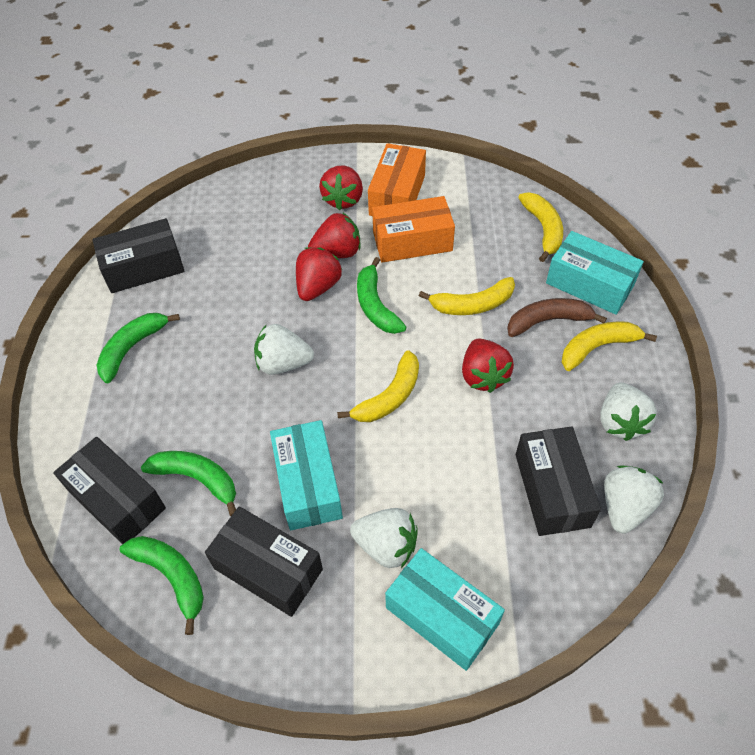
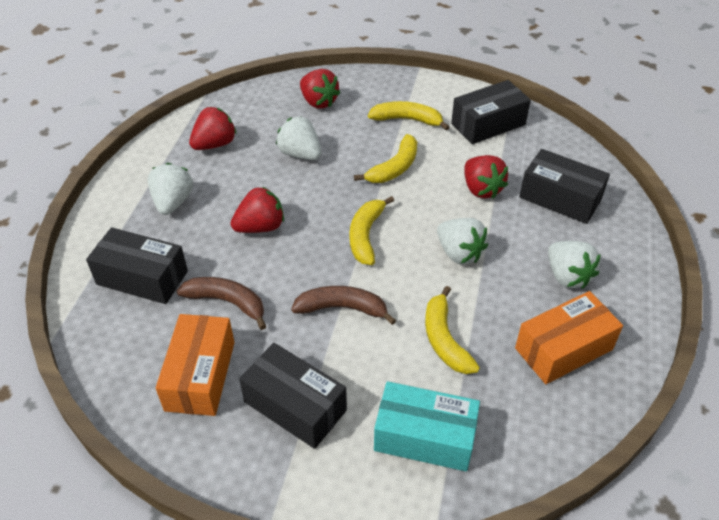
brown banana: [507,298,607,337] = 1 -> [176,277,266,330] [291,286,396,325] = 2
green banana: [97,313,180,383] [120,536,204,635] [141,451,236,516] [357,257,406,334] = 4 -> none = 0
turquoise box: [270,420,343,530] [385,548,505,671] [546,231,644,315] = 3 -> [374,381,480,471] = 1

